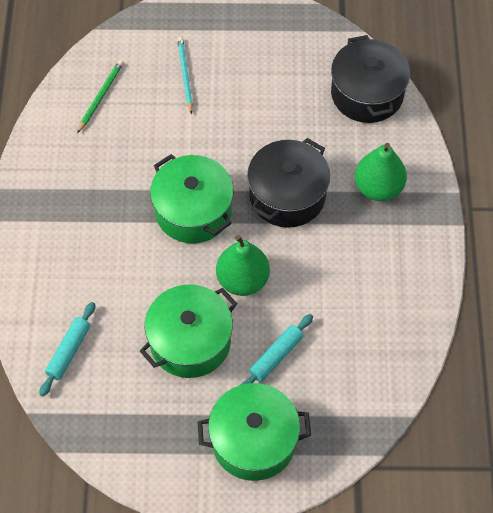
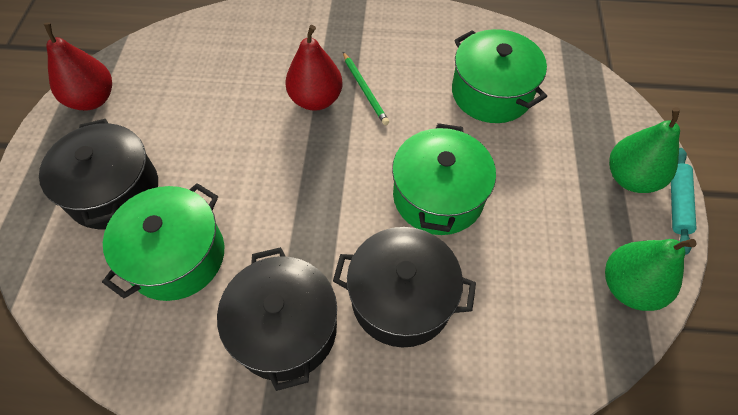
black pot: [247,138,330,228] [331,35,410,123] = 2 -> [39,119,158,229] [217,247,337,391] [333,227,476,347] = 3
red pear: none = 0 -> [44,23,112,110] [285,25,343,111] = 2
turquoise pencil: [177,37,193,114] = 1 -> none = 0
turquoise rolling pin: [39,302,95,396] [241,314,313,385] = 2 -> [671,148,696,255] = 1

